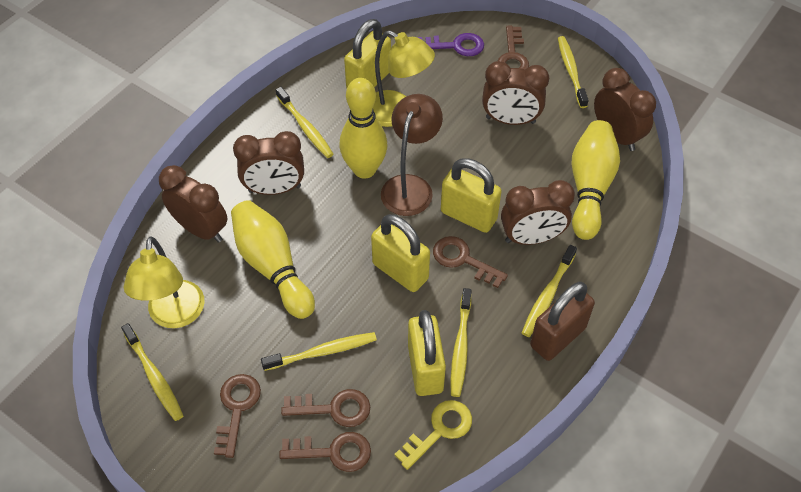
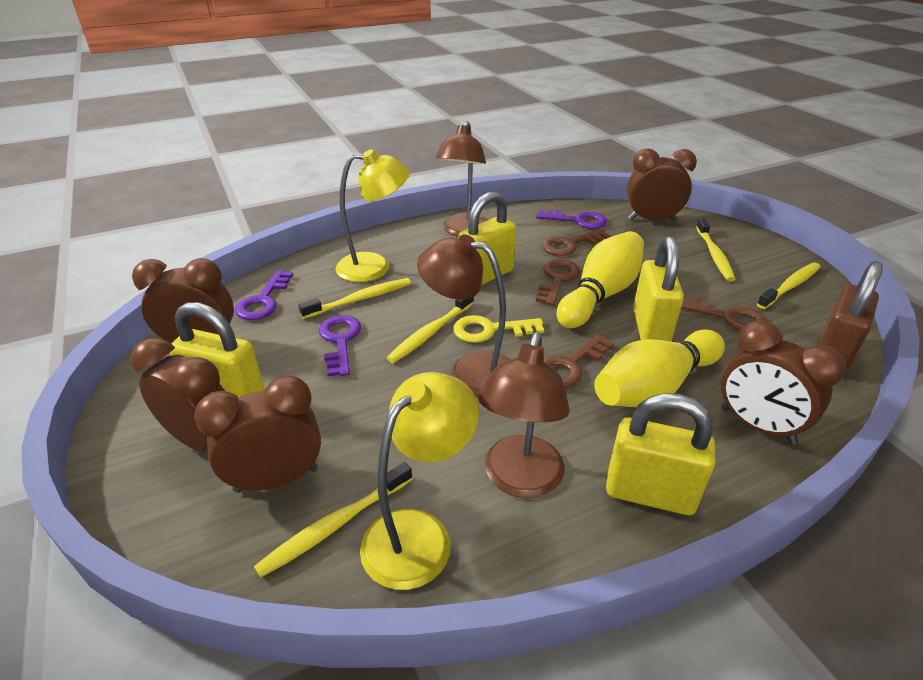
brown key: [214,374,261,458] [279,432,371,472] [281,389,370,427] [433,236,508,288] [498,26,529,70] = 5 -> [536,259,580,306] [542,229,610,256] [544,334,614,387] [681,295,767,331] = 4
brown lamp: [381,94,443,216] = 1 -> [417,234,510,396] [436,121,488,236] [478,332,570,498] = 3
purple key: [417,33,484,56] = 1 -> [235,270,293,320] [319,315,361,376] [536,209,607,229] = 3
yellow bowling pin: [231,200,315,319] [339,78,388,179] [572,120,620,240] = 3 -> [557,231,644,328] [594,329,725,407] = 2
yellow toothbrush: [121,323,183,421] [261,332,377,371] [276,87,334,158] [451,288,472,397] [522,245,577,337] [558,36,589,108] = 6 -> [254,462,412,578] [298,278,411,319] [387,297,474,363] [696,218,735,281] [757,263,821,309] = 5

